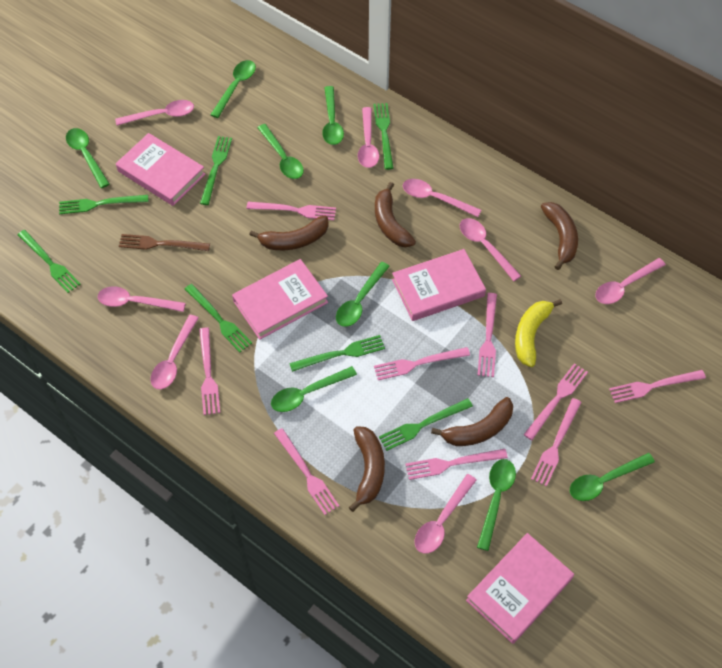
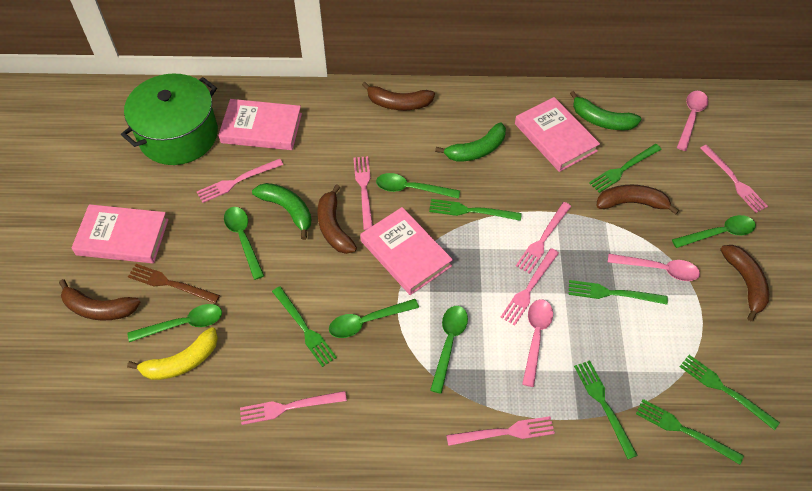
green banana: none = 0 -> [252,183,311,240] [435,123,506,162] [570,91,641,130] = 3
green pot: none = 0 -> [121,74,218,165] = 1
green spoon: [66,128,109,188] [210,60,256,118] [257,124,304,179] [271,366,357,412] [322,86,344,145] [336,262,390,327] [477,459,516,551] [570,453,655,501] = 8 -> [128,304,222,342] [224,207,264,280] [329,299,419,338] [376,173,460,199] [430,306,468,394] [672,215,756,248] = 6
pink fork: [199,328,220,415] [247,202,336,220] [274,428,339,515] [374,347,470,380] [405,449,508,480] [478,293,497,377] [524,363,588,440] [531,398,582,487] [609,370,706,403] = 9 -> [197,159,283,203] [240,391,347,425] [353,156,373,230] [446,416,555,446] [500,248,559,326] [516,202,571,274] [700,145,768,213] = 7
pink spoon: [98,287,186,312] [115,100,194,126] [151,315,199,390] [358,107,379,168] [403,179,481,217] [415,474,477,554] [460,218,521,281] [595,258,666,304] = 8 -> [522,300,553,387] [608,254,700,281] [677,91,708,151] = 3

